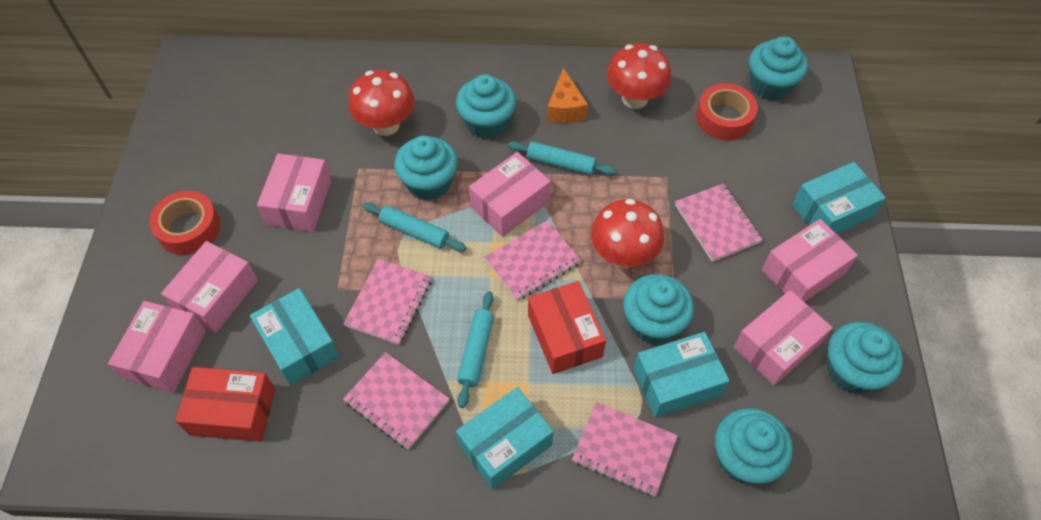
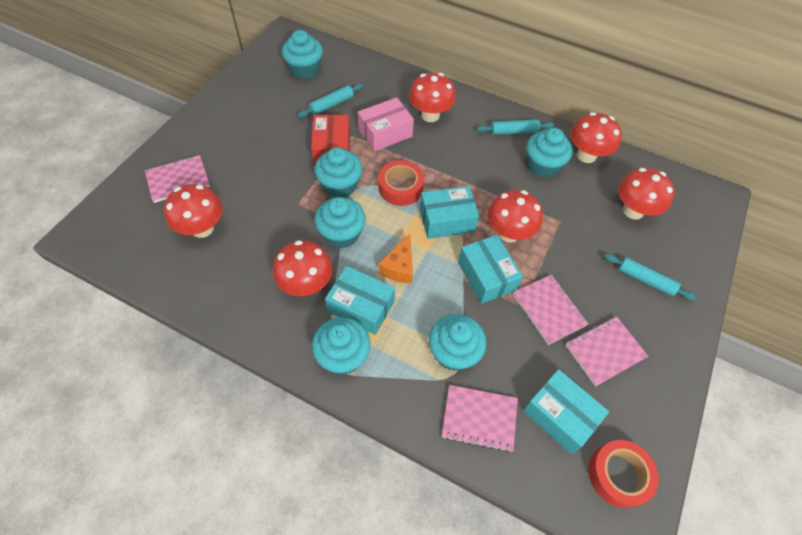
pink box: [108,301,206,393] [161,241,258,333] [257,154,331,232] [469,152,551,237] [734,290,833,386] [762,219,858,302] = 6 -> [358,97,414,152] = 1
pink notebook: [343,259,432,345] [343,352,450,450] [485,220,581,301] [572,402,678,497] [675,183,763,262] = 5 -> [145,155,210,203] [442,385,518,452] [513,274,588,345] [566,316,649,386] = 4
red box: [175,367,275,442] [528,281,606,374] = 2 -> [311,114,350,166] = 1
red mushroom: [348,70,415,136] [591,199,664,268] [607,44,672,109] = 3 -> [164,184,223,238] [273,240,333,296] [409,73,456,122] [487,190,543,243] [570,112,622,163] [618,168,675,220] = 6

